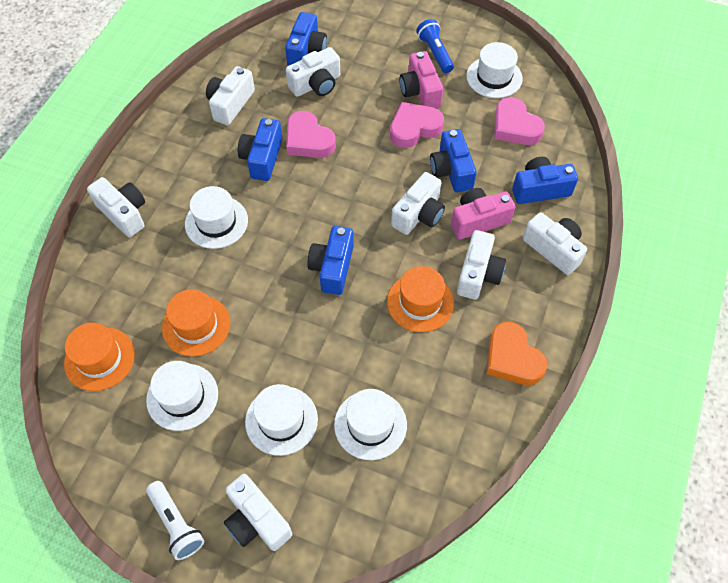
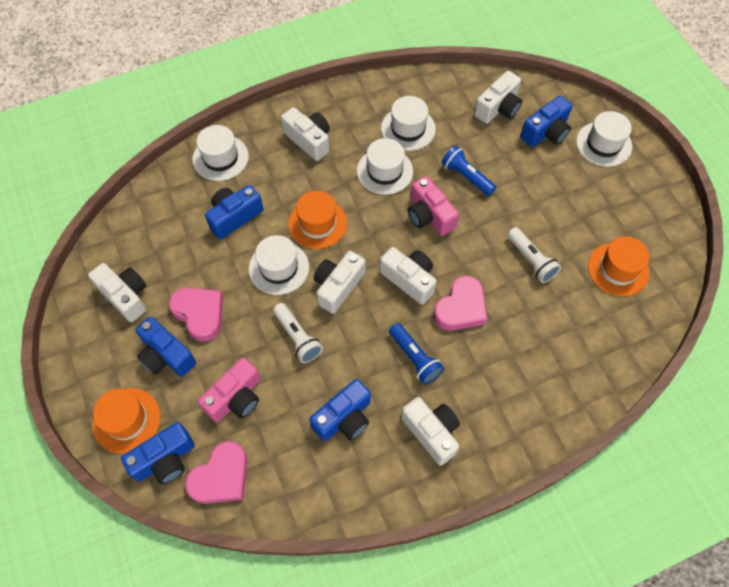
blue flashlight: [417,19,454,73] = 1 -> [389,323,444,385] [441,145,496,196] = 2
orange heart: [486,322,547,385] = 1 -> none = 0
white camera: [87,177,145,237] [206,66,255,125] [224,474,292,551] [286,47,340,97] [391,172,445,235] [457,230,506,300] [523,212,587,275] = 7 -> [88,263,146,322] [281,107,330,161] [314,251,365,314] [380,247,437,305] [401,397,460,465] [474,71,522,124] = 6
white flashlight: [146,481,204,560] = 1 -> [273,303,323,363] [507,227,561,283] = 2

